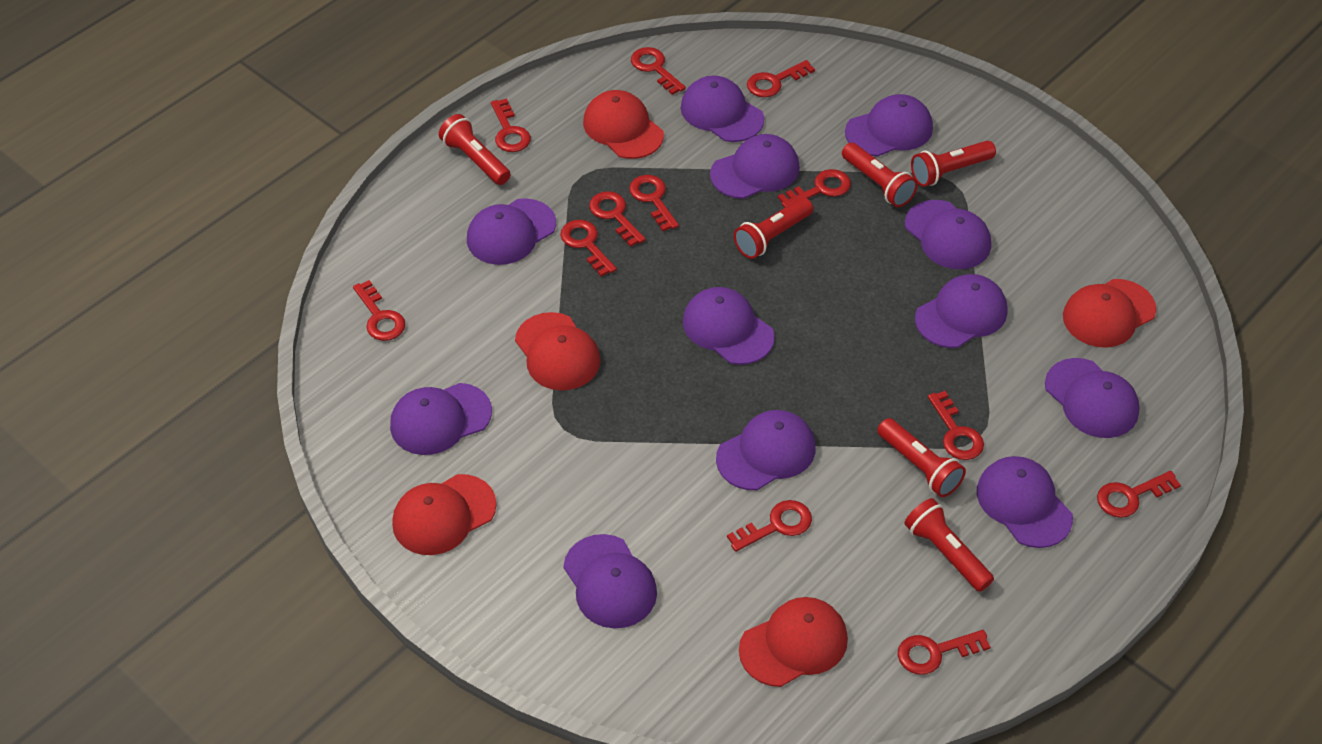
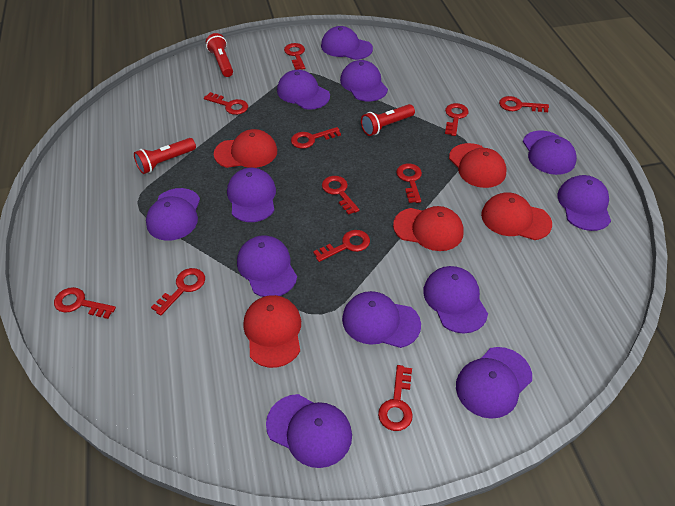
red flashlight: [439,114,511,185] [734,198,813,259] [842,143,918,207] [877,418,966,497] [904,498,994,592] [911,141,996,187] = 6 -> [134,138,196,174] [206,33,233,77] [361,104,415,136] = 3
red key: [353,280,406,341] [491,99,531,152] [560,220,617,277] [589,191,646,247] [629,175,679,231] [631,47,686,95] [727,500,812,552] [747,60,815,97] [778,169,851,208] [897,630,990,675] [928,391,984,460] [1097,471,1181,518] = 12 -> [54,287,116,319] [151,268,205,316] [204,92,248,115] [284,43,305,70] [291,127,341,149] [313,230,370,262] [322,176,360,215] [378,365,413,431] [396,163,422,203] [445,103,469,136] [499,96,549,112] = 11

